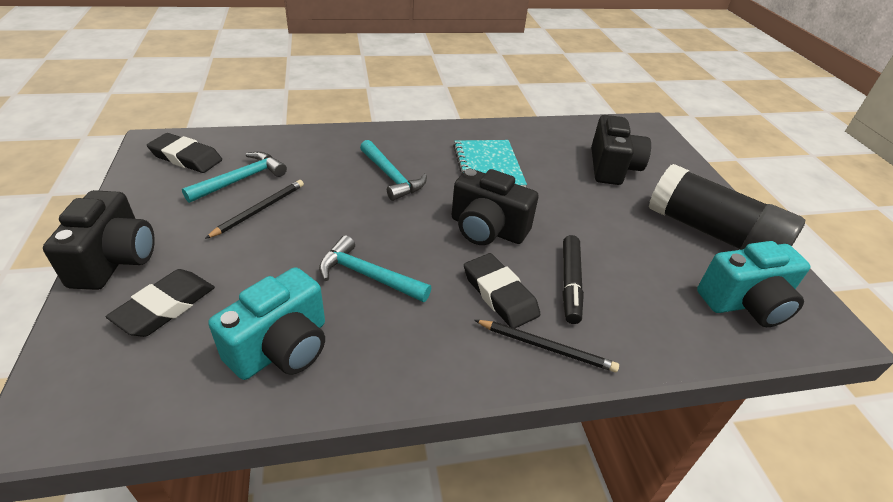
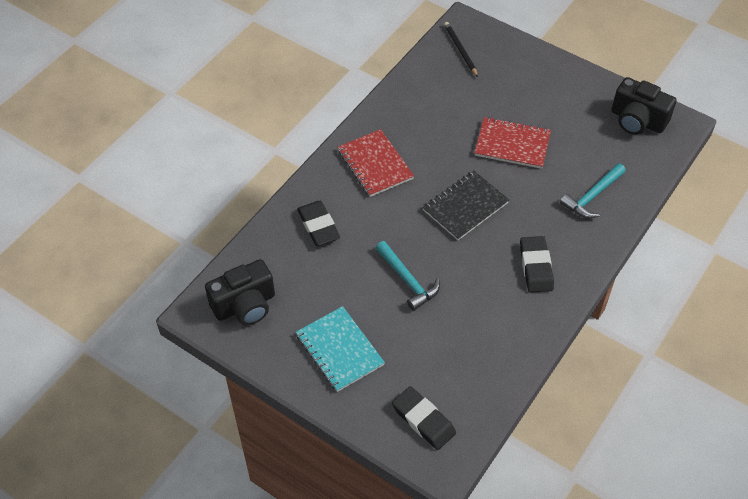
black camera: [43,190,155,290] [452,169,538,245] [591,115,651,185] = 3 -> [205,259,275,325] [611,77,677,135] = 2
black glue stick: [648,164,805,250] = 1 -> none = 0
black marker: [562,235,584,324] = 1 -> none = 0
black notebook: none = 0 -> [423,170,509,240] = 1
black pencil: [205,180,304,239] [474,320,619,372] = 2 -> [444,22,478,77] = 1
red notebook: none = 0 -> [338,129,414,197] [474,117,551,169] = 2
turquoise camera: [208,267,325,380] [697,241,810,327] = 2 -> none = 0
turquoise hammer: [182,152,287,203] [319,235,431,302] [360,140,427,201] = 3 -> [376,241,440,311] [560,163,626,218] = 2

